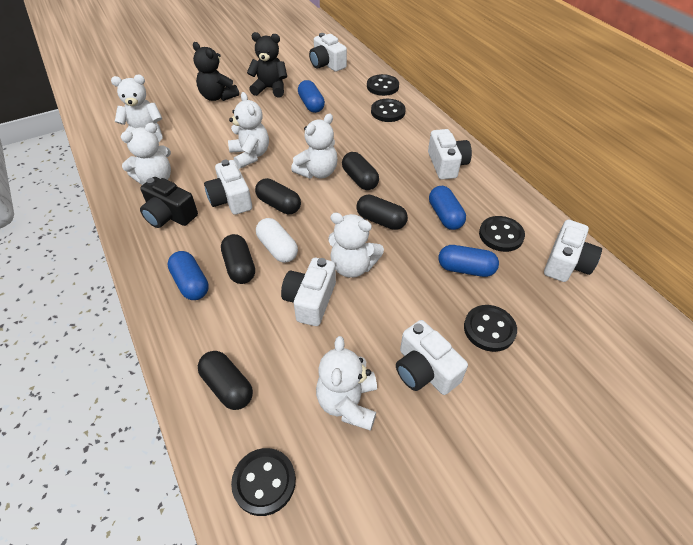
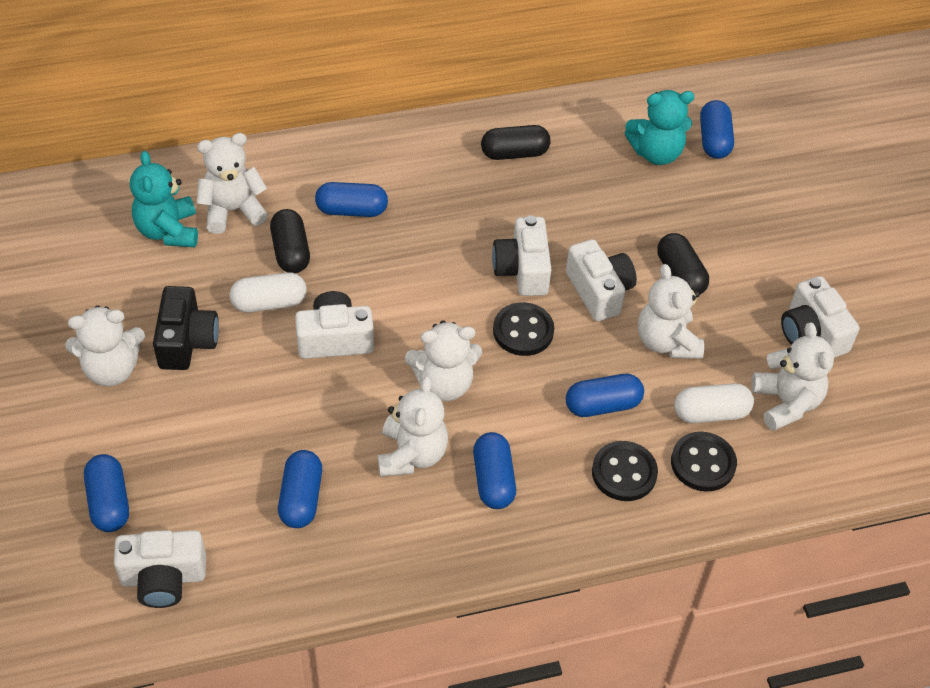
black button: [231,448,296,516] [367,74,399,96] [371,99,406,122] [464,305,517,352] [479,216,525,252] = 5 -> [493,302,554,356] [592,441,658,501] [671,432,737,492] = 3
black capsule: [198,351,253,410] [221,234,255,284] [255,178,301,214] [342,152,379,190] [356,194,408,230] = 5 -> [270,209,310,273] [481,125,551,160] [657,233,709,295] = 3
black teddy bear: [193,42,239,101] [247,32,287,98] = 2 -> none = 0
blue capsule: [167,251,209,300] [298,80,325,113] [429,186,466,230] [438,245,499,277] = 4 -> [84,454,129,532] [278,450,322,528] [315,182,388,217] [473,432,516,509] [566,374,644,417] [700,100,734,159] = 6
turquoise teddy bear: none = 0 -> [130,151,198,247] [624,90,694,165] = 2
white camera: [204,160,252,215] [281,258,336,326] [309,33,347,72] [396,320,468,395] [428,129,472,180] [544,220,602,282] = 6 -> [114,530,206,608] [295,291,374,359] [492,215,552,296] [566,239,637,321] [781,276,859,358] = 5
white capsule: [256,218,298,263] = 1 -> [230,272,307,313] [674,383,754,423] = 2

